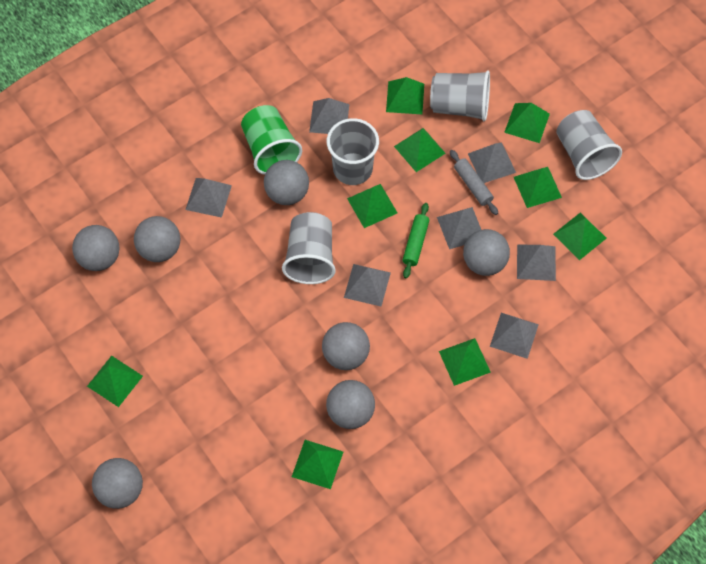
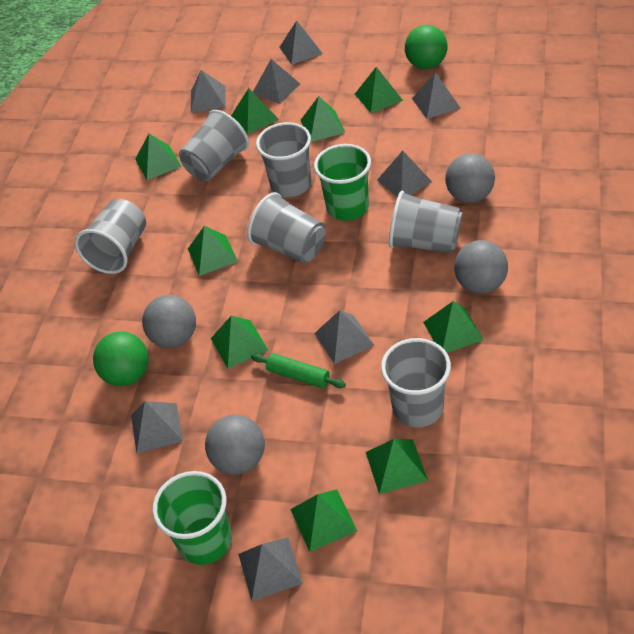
green ball: none = 0 -> [93,332,149,386] [405,25,448,69] = 2
green cup: [241,105,302,175] = 1 -> [152,471,232,565] [314,144,371,221] = 2
grey ball: [72,225,120,271] [92,458,143,509] [134,216,181,262] [264,160,309,205] [322,322,370,370] [326,380,375,429] [463,229,510,276] = 7 -> [142,295,196,348] [205,415,265,475] [445,153,495,203] [454,240,508,294] = 4
grey cup: [282,212,335,284] [327,118,379,185] [430,70,490,121] [556,110,622,180] = 4 -> [75,199,146,274] [179,110,249,181] [247,192,326,264] [256,122,312,197] [381,338,451,427] [389,191,462,253] = 6
grey pyramid: [185,178,232,218] [309,98,349,134] [344,264,391,307] [437,207,481,249] [468,143,516,183] [490,313,539,359] [517,244,556,281] = 7 -> [131,401,183,453] [191,70,226,112] [238,537,303,601] [253,59,300,104] [280,21,323,65] [314,310,374,364] [377,151,432,197] [412,72,460,119] = 8
grey rolling pin: [450,150,498,215] = 1 -> none = 0

